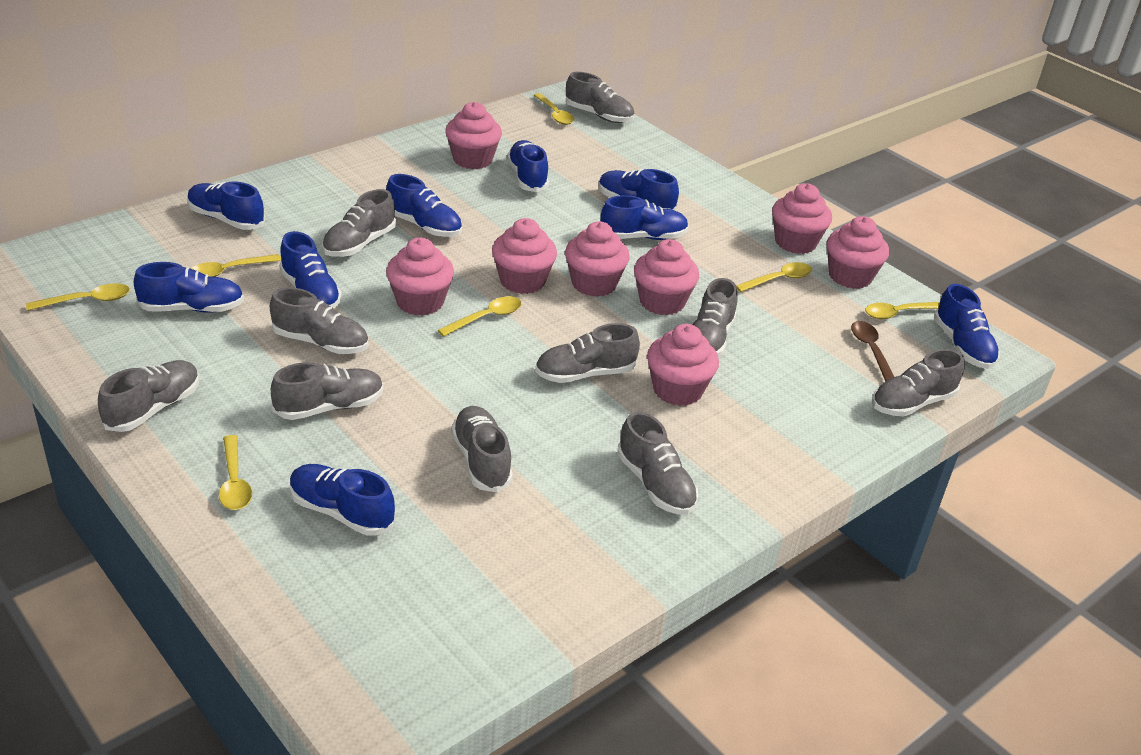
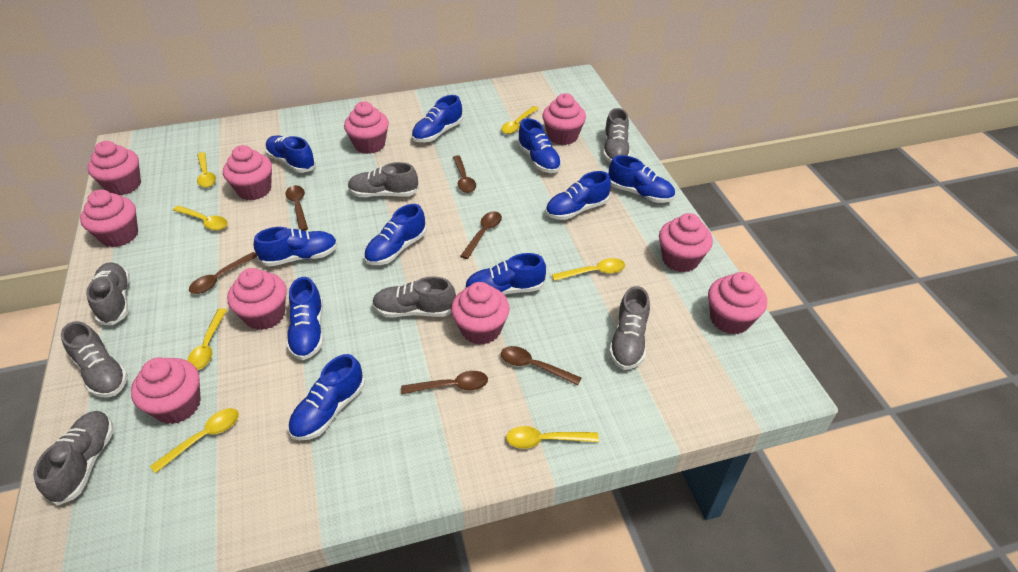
blue shoe: [134,262,244,313] [187,181,265,230] [279,231,342,308] [290,464,395,536] [386,174,462,237] [507,140,549,192] [599,169,679,211] [601,195,689,240] [934,284,1000,369] = 9 -> [254,227,338,267] [265,135,316,173] [286,277,323,360] [288,354,365,441] [364,204,427,265] [412,95,463,142] [465,253,546,295] [517,118,562,173] [546,171,611,220] [609,155,675,203] = 10
brown spoon: [851,321,894,382] = 1 -> [189,252,257,294] [286,185,308,231] [401,371,488,394] [453,155,476,193] [461,211,502,259] [501,346,581,385] = 6
grey shoe: [98,360,199,432] [270,287,369,354] [271,362,384,420] [322,189,396,257] [451,406,513,492] [535,323,640,383] [566,72,634,123] [617,412,698,515] [692,278,738,357] [872,349,965,417] = 10 -> [33,411,114,506] [61,321,128,398] [86,262,130,325] [348,162,419,197] [372,276,456,318] [603,108,630,163] [609,286,650,370] = 7
pink cupcake: [386,238,454,316] [445,102,502,169] [492,218,557,294] [565,221,630,297] [634,239,699,315] [647,324,719,406] [772,183,832,254] [827,216,889,289] = 8 -> [80,189,138,247] [87,141,141,195] [131,357,201,424] [223,145,272,201] [227,268,287,330] [344,102,389,154] [451,282,510,345] [543,93,586,145] [659,213,713,272] [708,272,767,334] = 10

